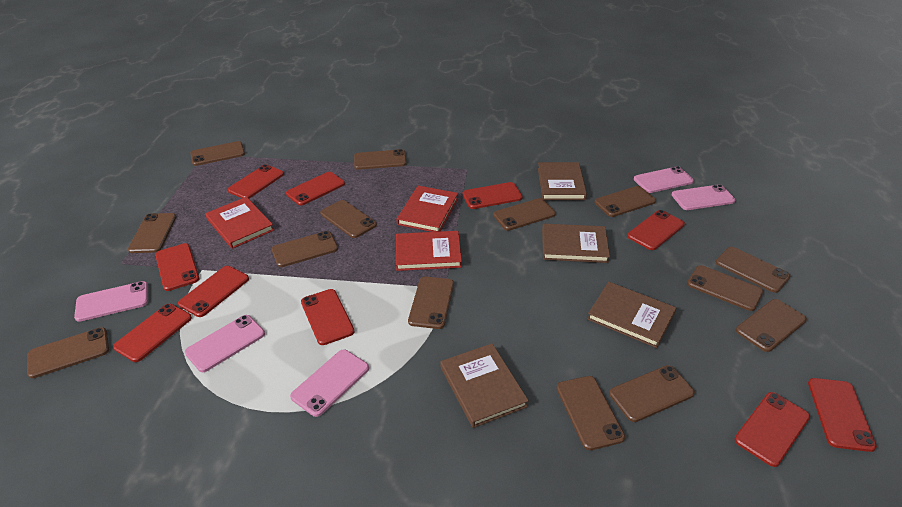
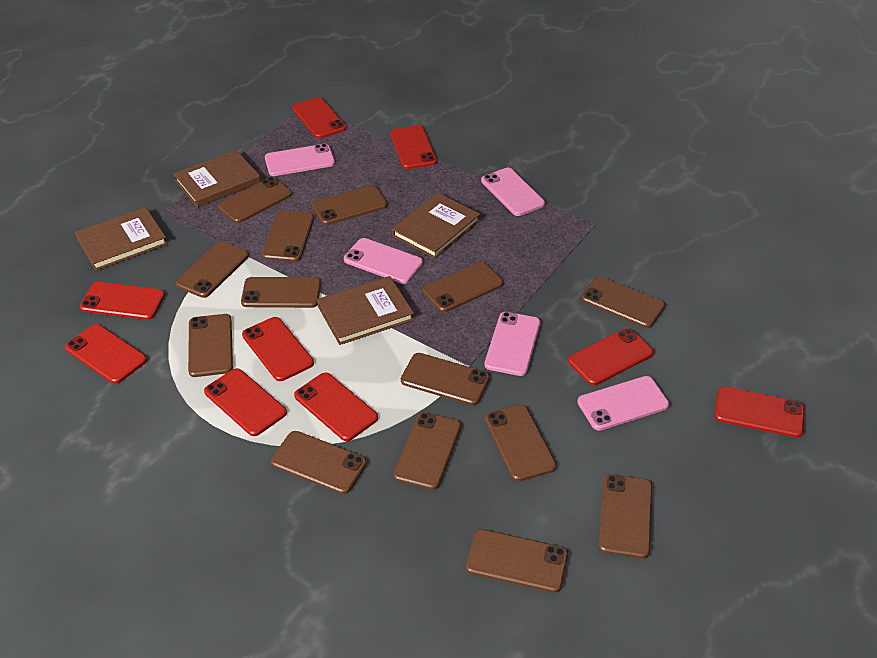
red book: [205,197,274,249] [396,186,458,232] [396,231,462,271] = 3 -> none = 0
red phone: [113,304,192,362] [155,243,200,291] [178,266,249,317] [228,164,284,199] [286,172,345,206] [301,289,354,345] [463,182,523,209] [627,210,685,250] [735,392,810,467] [808,378,877,452] = 10 -> [65,324,147,384] [80,282,165,320] [204,368,287,436] [242,317,314,381] [292,97,346,139] [294,372,378,441] [390,125,437,169] [568,328,654,385] [715,386,805,438] = 9

